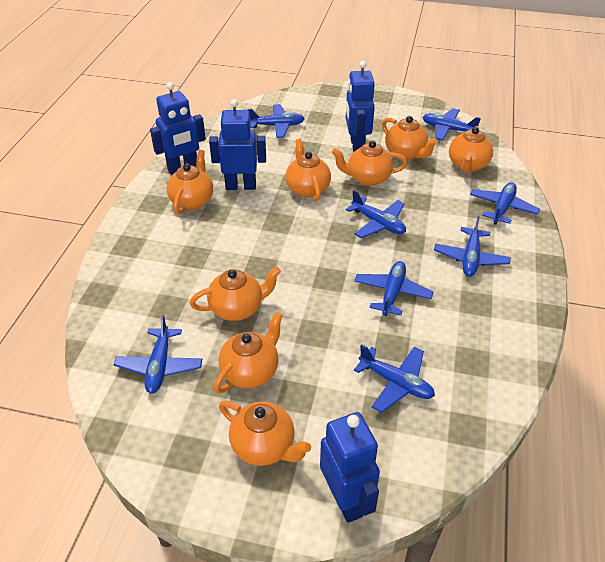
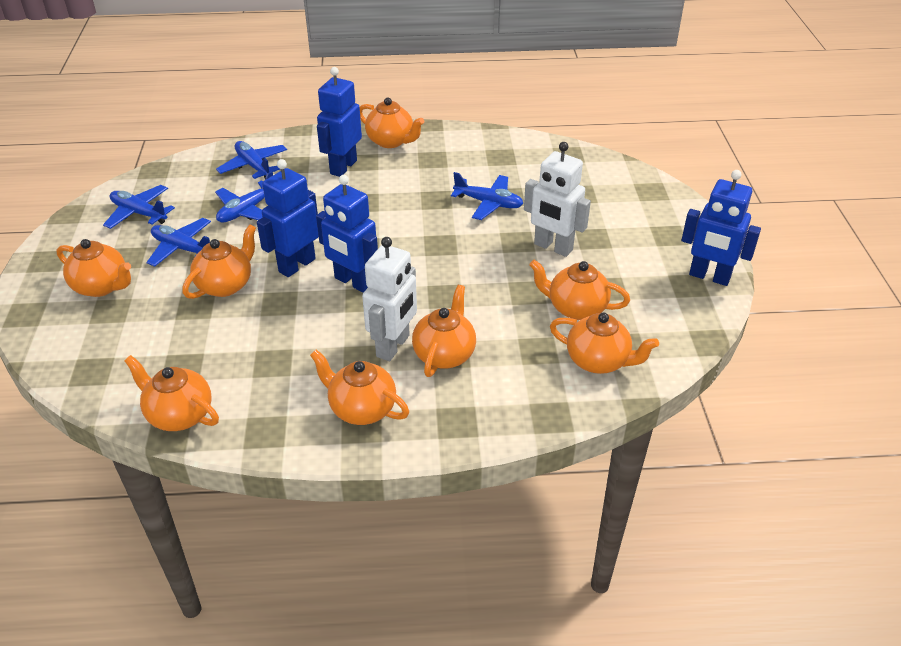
blue plane: [114,315,202,394] [247,104,305,138] [346,190,406,238] [354,261,434,316] [354,344,435,413] [423,108,481,141] [434,216,511,277] [470,182,540,225] = 8 -> [103,185,175,229] [146,218,211,267] [215,171,273,223] [216,141,287,179] [451,172,523,220] = 5
white robot: none = 0 -> [362,237,417,361] [524,142,591,257] = 2

